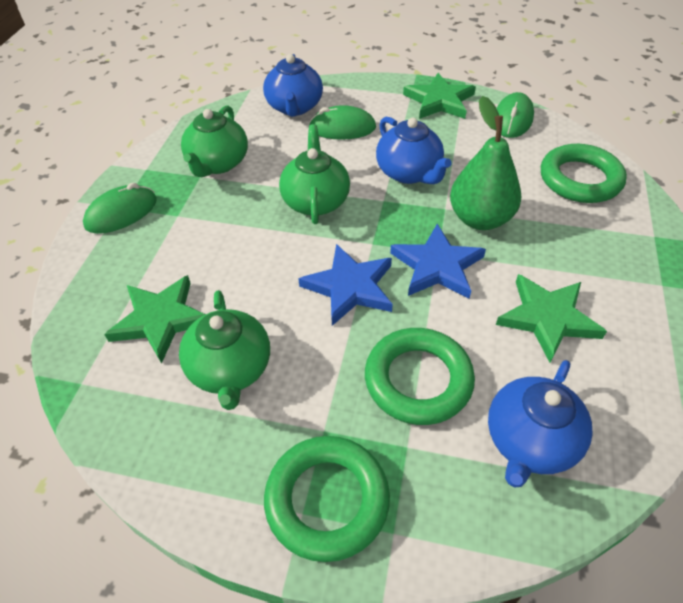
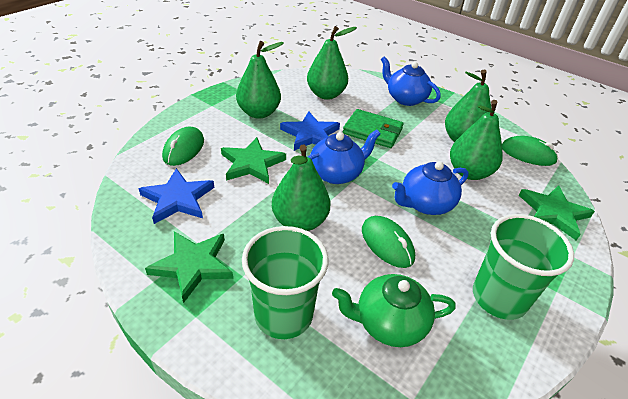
green cup: none = 0 -> [242,226,328,339] [473,214,574,320] = 2
green pear: [450,96,521,230] = 1 -> [236,41,284,119] [272,145,330,231] [307,26,357,100] [445,69,492,142] [450,100,503,180] = 5
green ring: [264,436,390,562] [365,328,475,425] [541,144,627,203] = 3 -> none = 0
green teapot: [179,290,270,410] [181,105,248,177] [279,124,350,224] = 3 -> [332,274,456,347] = 1
green wallet: none = 0 -> [343,109,404,148] = 1

